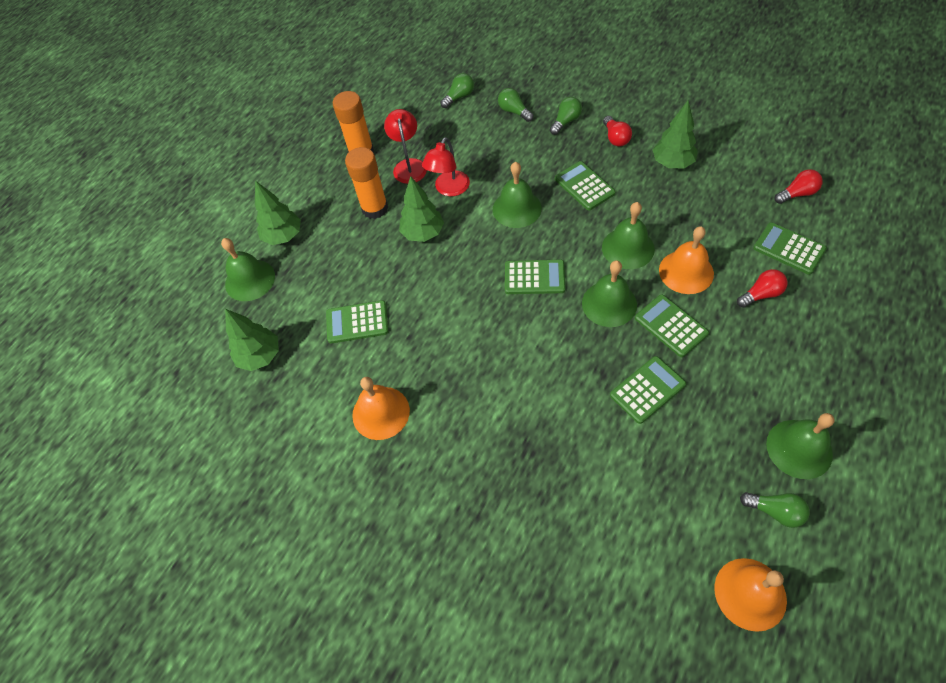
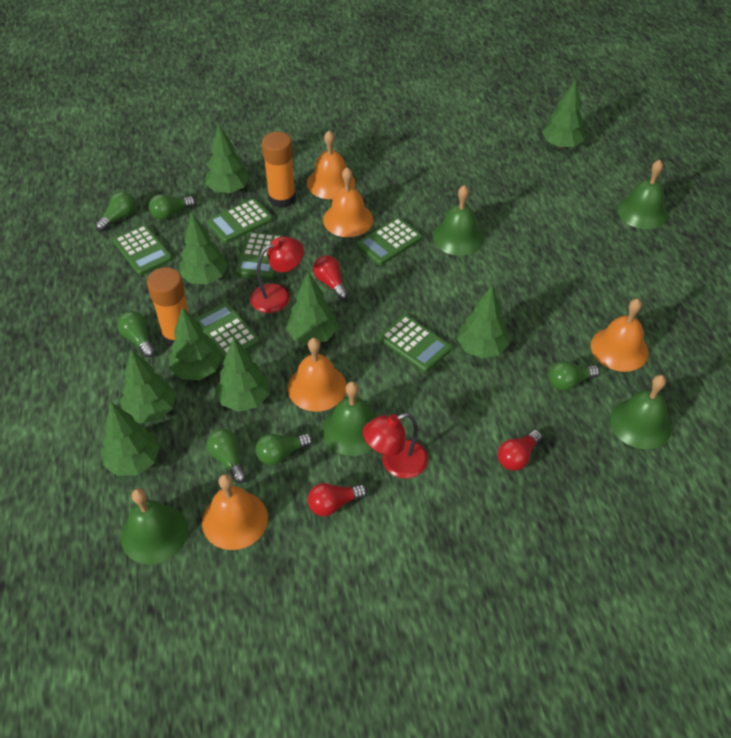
green light bulb: [440,73,474,108] [498,88,533,122] [550,97,582,135] [740,492,810,528] = 4 -> [95,192,136,231] [117,311,155,358] [149,194,196,220] [206,428,247,483] [256,433,313,465] [549,361,599,391] = 6
green tree: [225,309,279,371] [255,181,301,245] [399,176,444,242] [653,101,698,169] = 4 -> [102,403,160,476] [120,350,176,423] [169,307,222,380] [180,213,228,284] [206,124,250,193] [215,337,269,412] [286,272,338,344] [457,285,509,358] [542,79,584,149] = 9
orange bell: [352,377,410,440] [659,226,714,294] [714,558,787,632] = 3 -> [202,474,268,550] [288,338,346,412] [307,131,355,199] [323,167,373,237] [591,299,649,372] = 5

